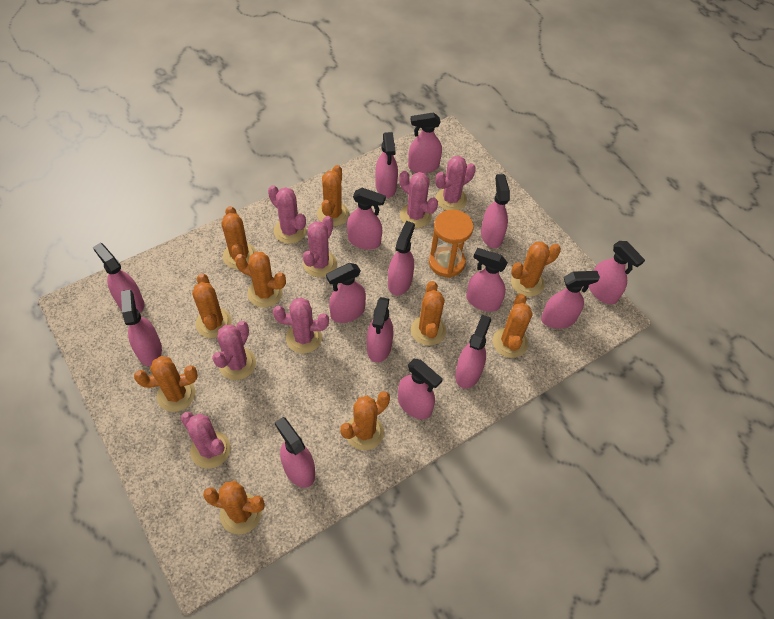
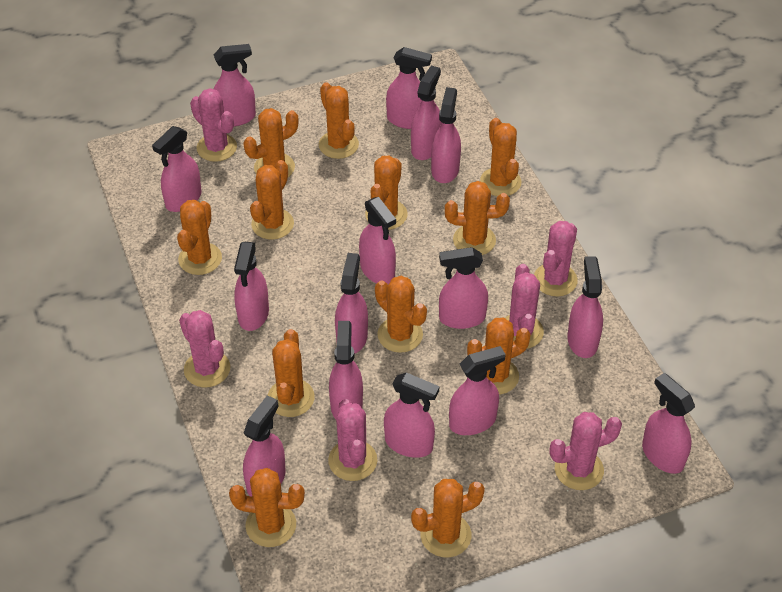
orange cactus: [134,356,198,412] [192,273,232,338] [203,481,265,534] [221,206,256,269] [235,252,286,308] [317,165,349,227] [340,391,390,450] [411,281,446,346] [493,294,533,358] [511,242,561,297] = 10 -> [177,200,222,275] [229,468,305,547] [244,108,299,177] [250,160,294,240] [268,329,315,417] [319,82,359,159] [365,156,408,230] [375,276,427,353] [411,479,485,557] [445,181,510,255] [467,318,531,395] [480,118,521,196] = 12
orange hourglass: [429,210,473,278] = 1 -> none = 0
pink cactus: [181,412,231,469] [212,321,256,380] [268,185,307,244] [273,298,329,353] [303,216,337,277] [399,171,438,228] [435,156,476,210] = 7 -> [179,310,230,387] [190,88,237,162] [328,399,377,481] [505,264,544,349] [534,221,578,296] [549,412,622,490] = 6

